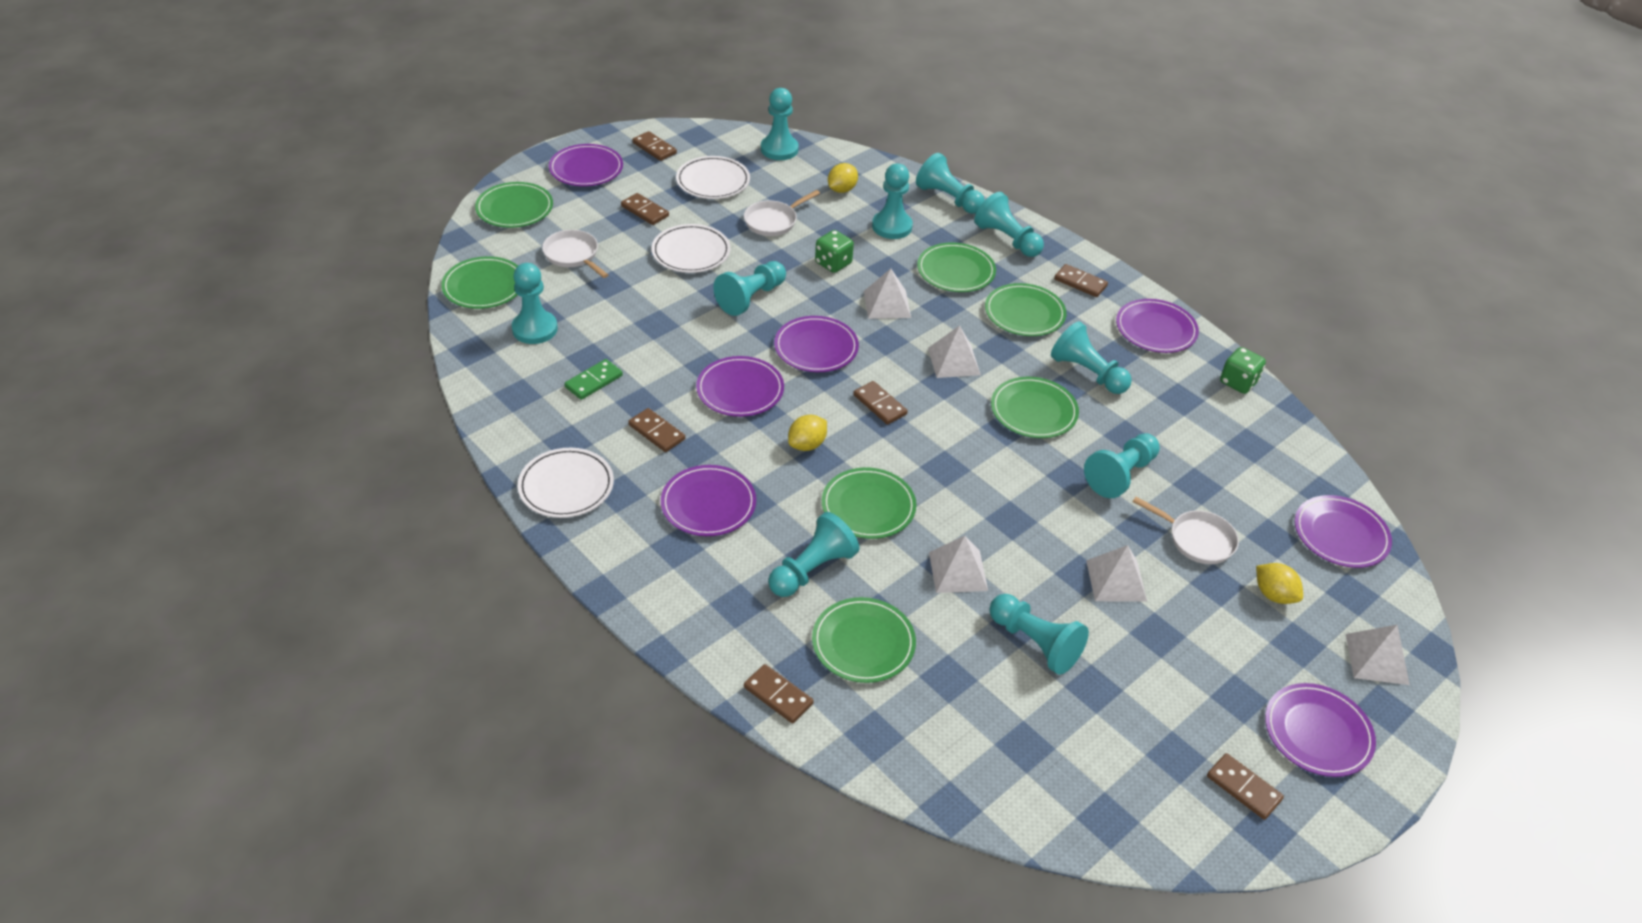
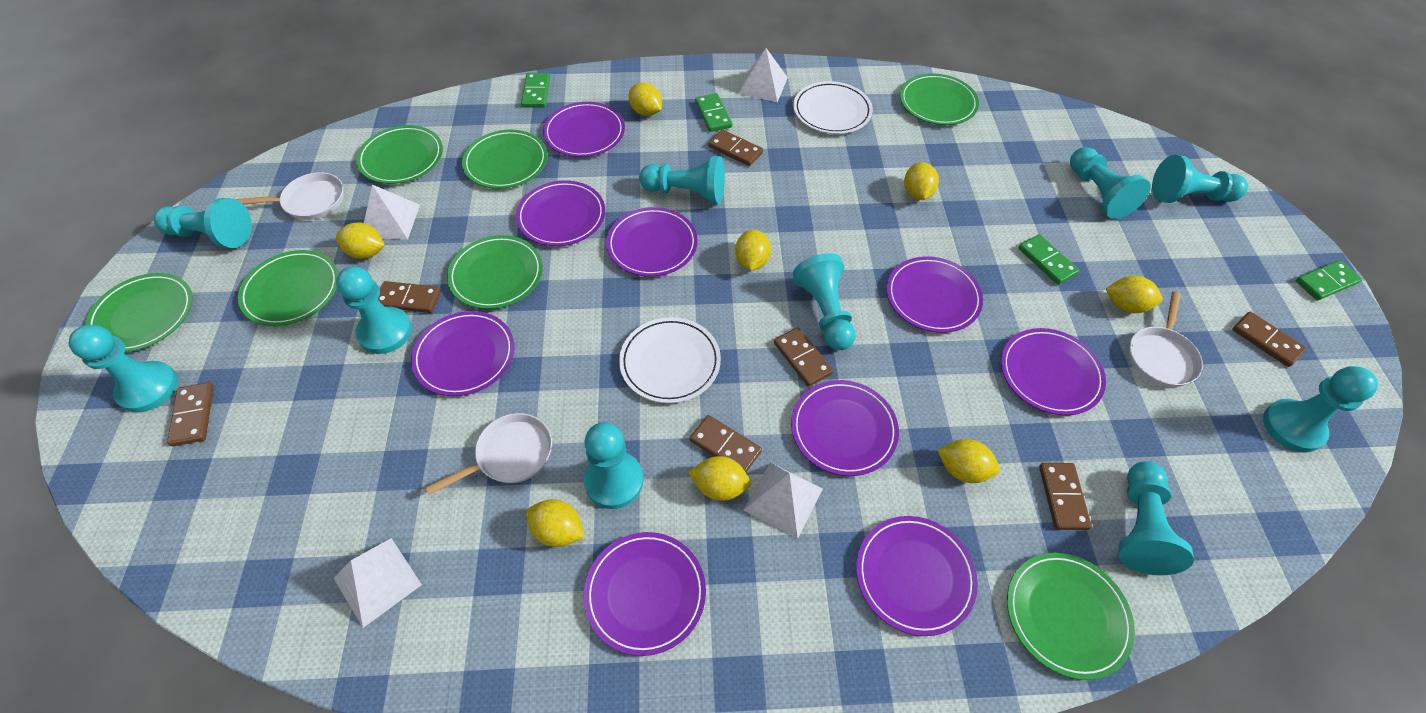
green dice: [815,230,854,273] [1220,347,1266,394] = 2 -> none = 0
green domino: [565,359,623,400] = 1 -> [521,73,550,107] [695,93,732,132] [1018,234,1080,285] [1296,260,1362,300] = 4
purple plate: [549,144,623,186] [661,465,756,536] [696,356,784,417] [774,316,859,372] [1116,299,1199,353] [1265,683,1376,777] [1295,495,1392,568] = 7 -> [411,311,515,396] [516,180,605,246] [543,102,625,157] [584,532,706,656] [606,207,698,277] [791,380,899,476] [856,516,978,636] [886,256,983,333] [1001,328,1106,415] = 9
white plate: [517,448,614,518] [652,224,731,273] [676,156,750,199] = 3 -> [619,317,721,403] [793,81,873,134] = 2
white pyramid: [864,269,911,319] [928,325,981,378] [929,536,988,593] [1086,545,1147,601] [1346,625,1410,685] = 5 -> [334,538,422,628] [364,185,420,240] [738,48,788,102] [744,462,823,539] = 4
yellow lemon: [788,415,827,451] [828,163,858,193] [1256,563,1303,604] = 3 -> [336,222,385,259] [527,499,584,547] [629,83,662,116] [688,456,751,501] [735,230,771,271] [904,162,939,200] [937,439,1000,483] [1106,276,1162,313] = 8

